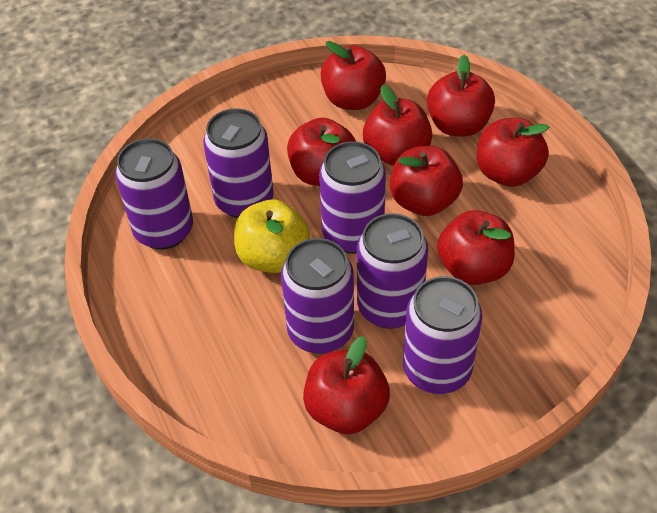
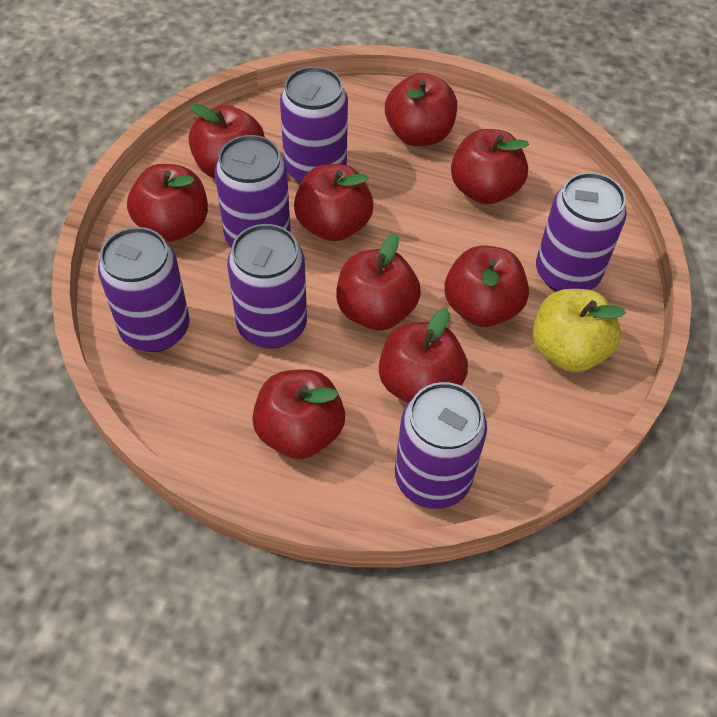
red apple: [287,118,356,186] [303,336,390,434] [321,41,386,110] [363,85,432,166] [390,146,463,216] [427,55,495,136] [437,210,515,285] [477,118,549,187] = 8 -> [127,164,208,242] [189,103,265,179] [252,369,345,459] [294,164,374,241] [336,233,421,331] [379,308,468,403] [385,73,457,146] [444,246,529,327] [451,129,529,204] = 9

